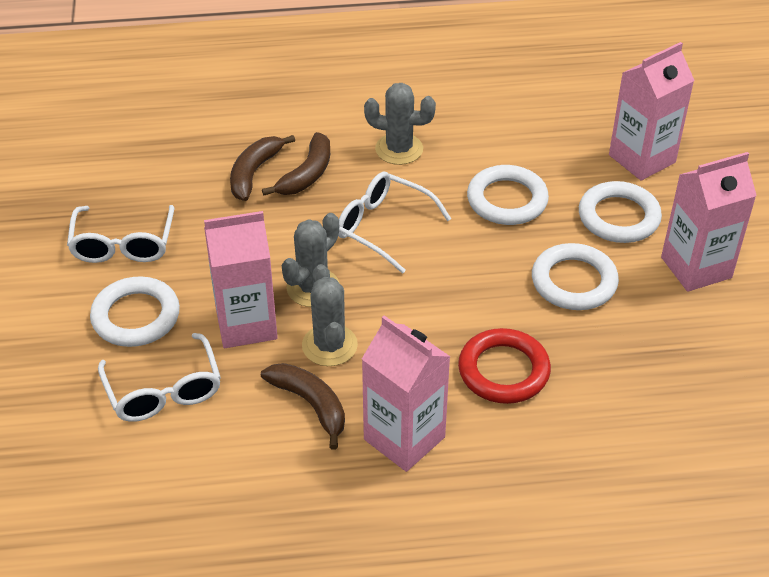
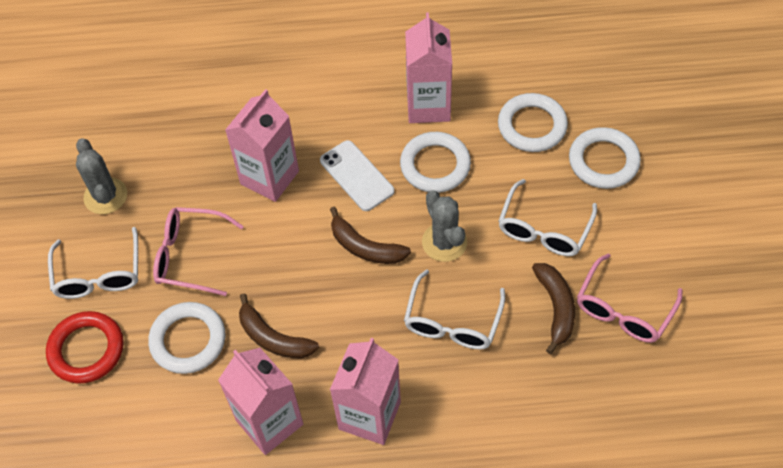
grey cactus: [282,213,339,307] [302,264,358,366] [364,83,436,165] = 3 -> [76,138,127,214] [422,190,467,262] = 2
pink glasses: none = 0 -> [153,207,244,296] [577,253,683,343] = 2
white phone: none = 0 -> [320,140,394,211] = 1

